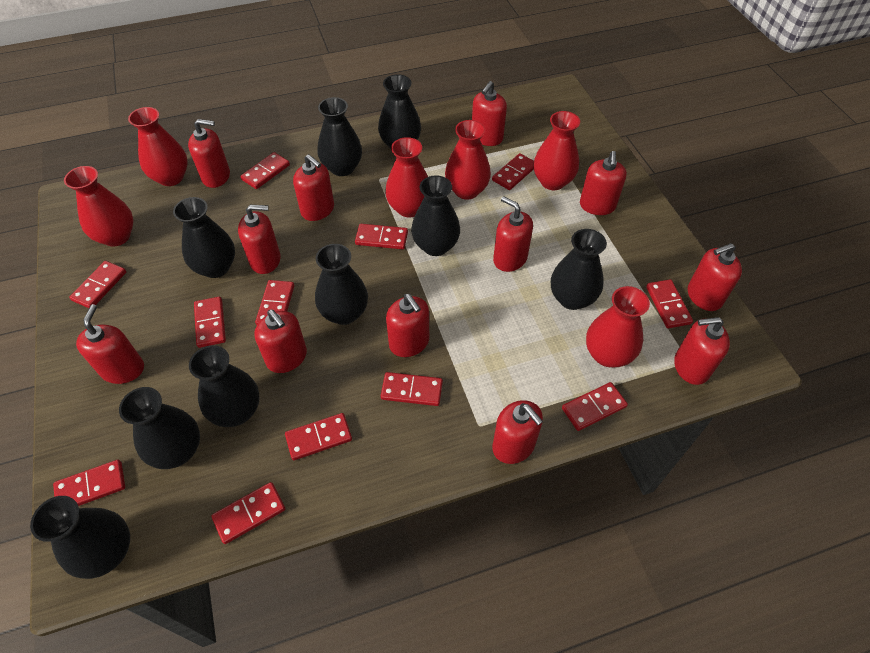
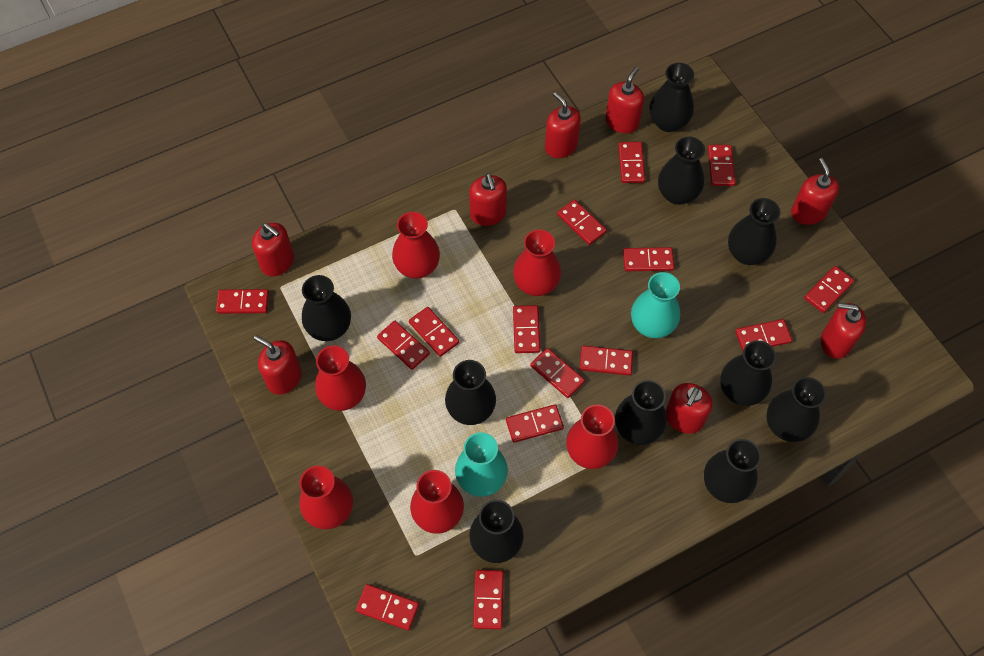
black vase: [30,496,130,579] [119,387,200,469] [173,197,235,278] [189,345,259,427] [315,244,368,325] [318,97,362,176] [378,74,421,149] [411,175,460,256] [551,229,607,310] = 9 -> [302,275,351,341] [445,360,496,425] [469,500,524,563] [615,380,667,445] [649,63,694,132] [658,137,705,205] [704,439,761,503] [720,340,776,406] [728,198,781,265] [766,377,826,442] = 10
red domino: [53,460,125,506] [69,261,126,308] [194,297,226,348] [211,482,285,544] [240,152,290,189] [255,280,294,325] [285,413,352,460] [355,224,408,249] [381,372,443,406] [492,153,534,190] [562,382,628,431] [646,279,693,328] = 12 -> [216,289,269,314] [356,584,419,631] [377,321,430,370] [409,307,459,357] [473,570,504,629] [506,404,564,443] [513,305,540,353] [530,348,585,398] [557,199,607,245] [579,345,633,376] [618,142,645,183] [623,247,674,271] [708,145,736,186] [735,319,792,352] [804,266,854,313] = 15
red soap dispenser: [76,304,144,384] [188,119,230,188] [238,205,281,274] [254,309,307,373] [293,154,334,221] [386,294,429,357] [472,81,507,146] [492,400,543,464] [493,196,533,272] [580,151,627,215] [674,317,730,385] [688,243,742,311] = 12 -> [252,223,294,276] [254,335,302,395] [469,173,507,226] [545,92,581,158] [605,67,644,133] [665,383,713,434] [791,158,839,225] [821,303,866,359] = 8
turquoise vase: none = 0 -> [455,432,508,497] [631,272,680,338] = 2

